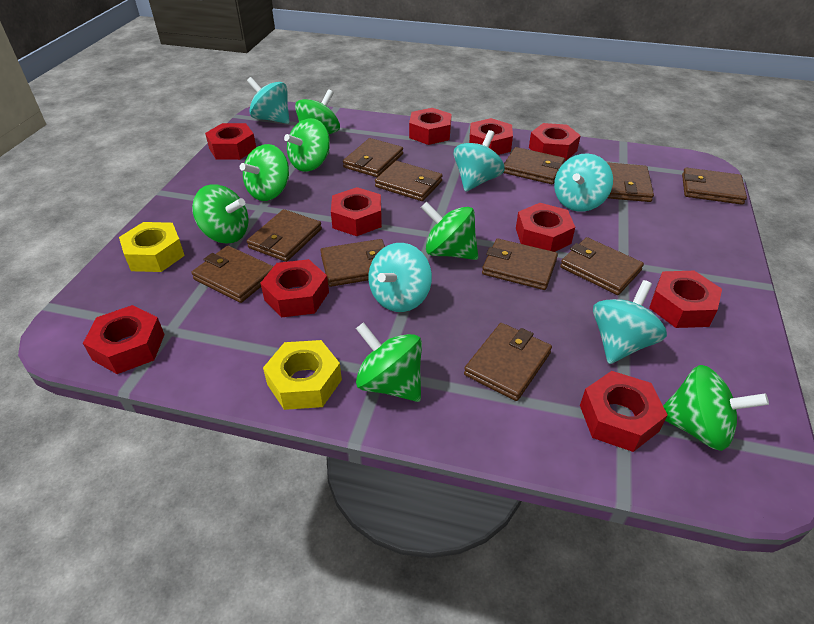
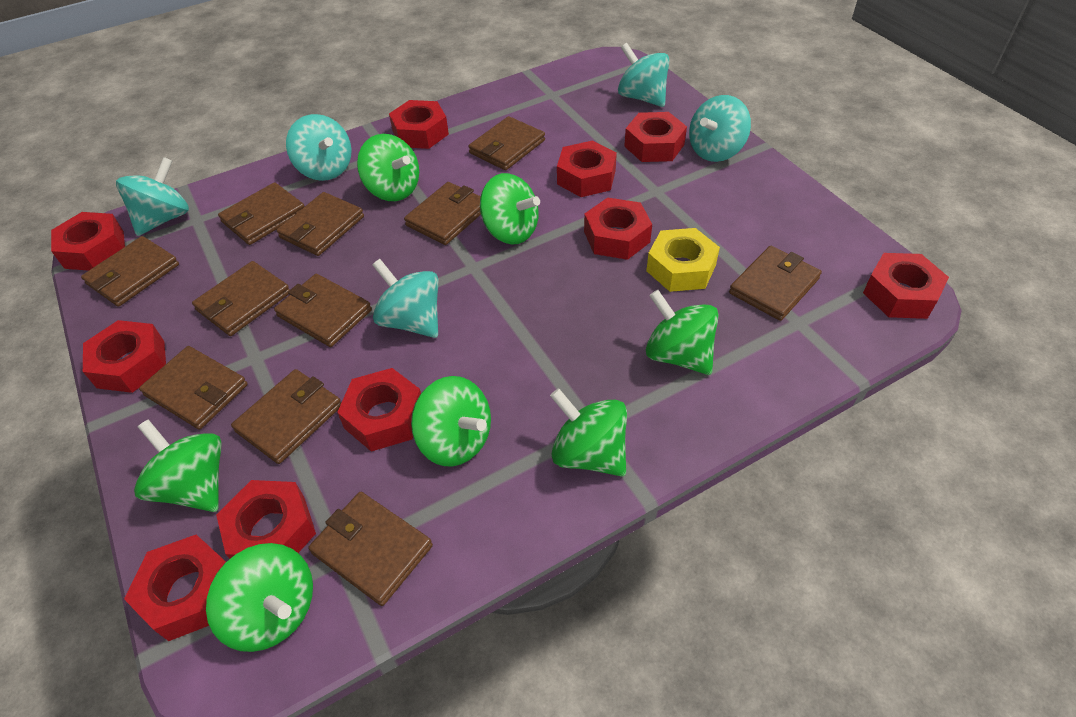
yellow nut: [119,222,185,272] [263,340,342,410] = 2 -> [646,228,720,292] = 1

